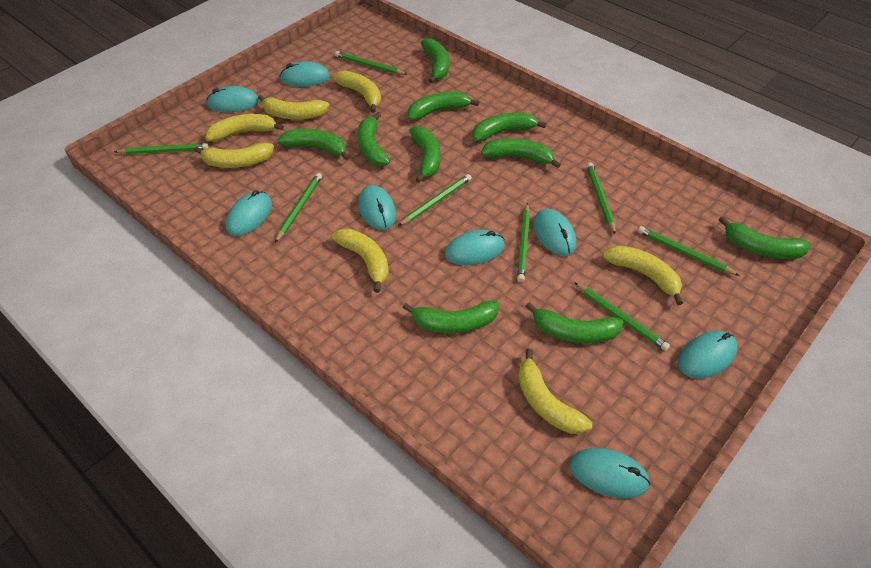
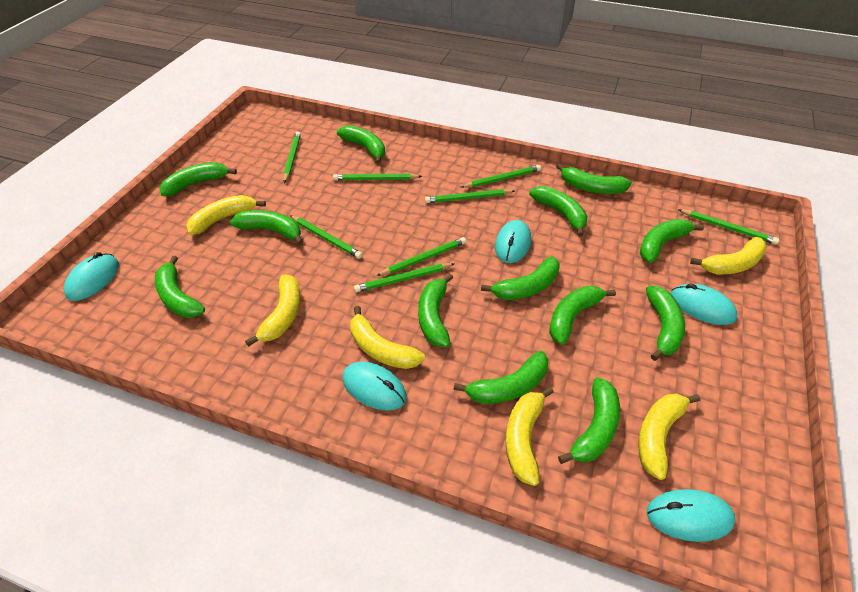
green banana: [278,129,350,160] [357,112,390,166] [403,301,499,333] [408,91,479,120] [409,126,441,183] [420,38,449,83] [472,112,547,141] [481,138,561,168] [525,302,624,343] [718,216,811,259] = 10 -> [155,256,205,318] [159,162,237,196] [230,210,303,245] [337,125,385,164] [418,274,453,347] [453,351,548,404] [481,256,560,300] [529,186,587,237] [549,286,616,345] [556,163,632,194] [558,377,620,464] [640,219,704,263] [646,286,685,361] = 13
turquoise mouse: [206,86,259,112] [226,190,272,236] [279,61,330,87] [358,185,396,230] [445,230,505,265] [533,209,576,256] [570,448,651,499] [678,331,738,378] = 8 -> [64,252,119,301] [342,361,407,410] [495,220,531,263] [647,489,736,542] [671,284,738,325] = 5
yellow banana: [194,143,274,168] [205,114,284,141] [258,95,329,119] [332,229,389,293] [333,70,381,113] [518,349,592,434] [603,245,683,305] = 7 -> [186,195,266,235] [245,275,301,347] [350,306,425,369] [506,387,554,486] [638,394,700,480] [690,237,767,274] = 6

